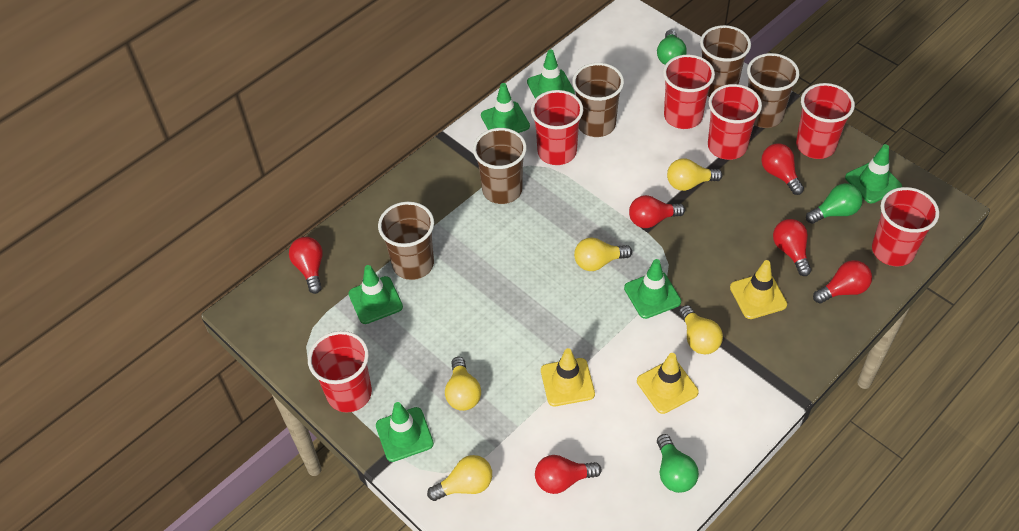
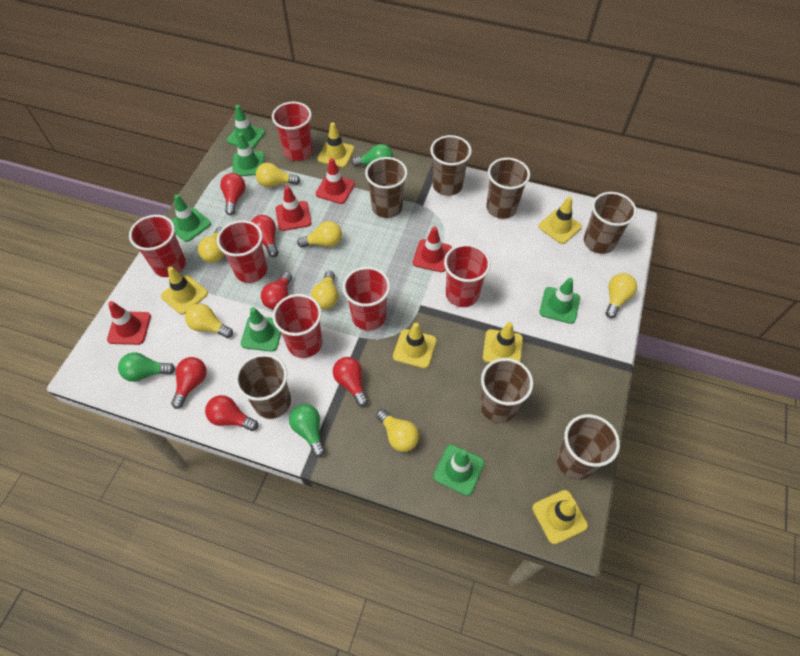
brown cup: [378,202,434,280] [473,128,527,204] [572,63,624,137] [700,25,751,97] [747,53,800,128] = 5 -> [235,354,291,419] [365,157,407,218] [430,135,472,196] [480,358,533,423] [486,158,530,219] [556,414,620,480] [584,192,637,254] = 7
red traffic cone: none = 0 -> [107,301,151,345] [275,186,312,231] [316,158,355,204] [413,226,452,272] = 4
yellow light bulb: [427,455,492,501] [445,357,481,411] [574,237,632,271] [667,158,723,191] [679,305,723,354] = 5 -> [185,304,233,338] [198,227,224,263] [256,163,300,187] [297,221,342,248] [311,271,338,309] [376,409,419,452] [606,273,637,318] = 7
yellow traffic cone: [541,348,595,406] [637,353,699,414] [730,260,787,319] = 3 -> [161,267,208,315] [317,122,354,168] [393,323,437,369] [483,322,523,363] [532,490,588,544] [538,196,582,244] = 6

